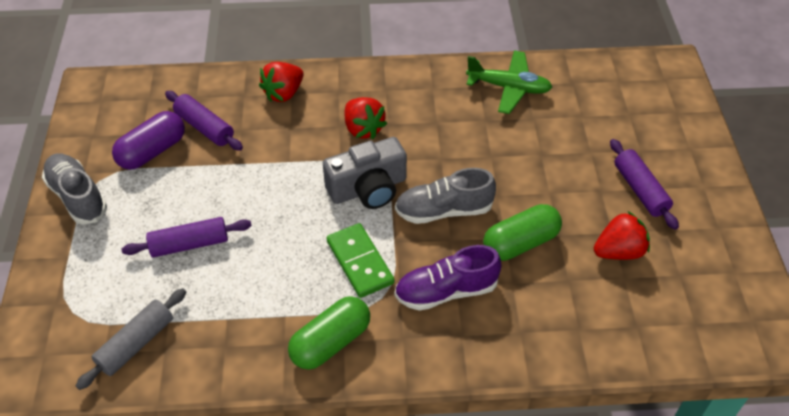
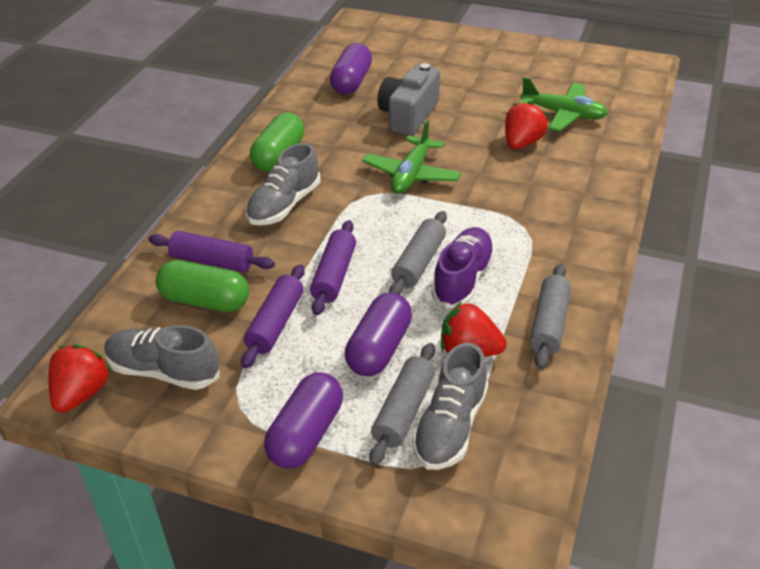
green domino: [327,223,395,298] = 1 -> none = 0
green plane: [466,51,552,114] = 1 -> [362,120,461,194] [520,77,608,132] = 2
grey rolling pin: [76,288,186,390] = 1 -> [369,343,435,466] [389,211,447,295] [530,264,571,370] = 3
grey shoe: [42,153,107,224] [395,168,496,224] = 2 -> [104,325,219,390] [246,143,320,225] [412,342,488,470] = 3
purple capsule: [112,111,185,170] = 1 -> [264,372,343,469] [330,43,372,95] [345,292,412,376] = 3

